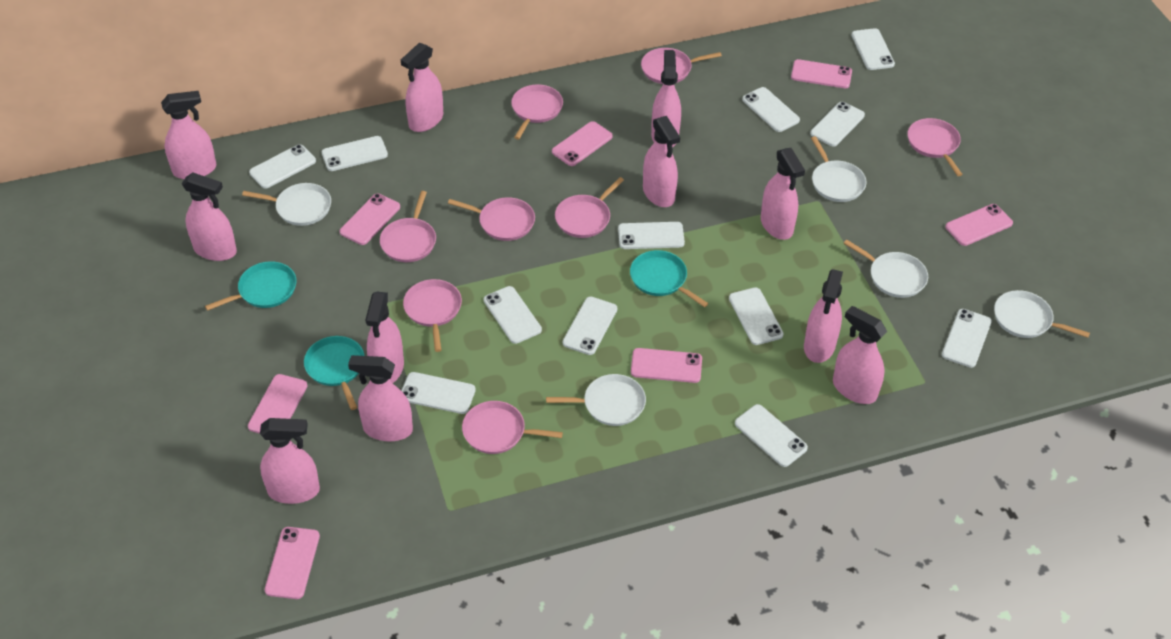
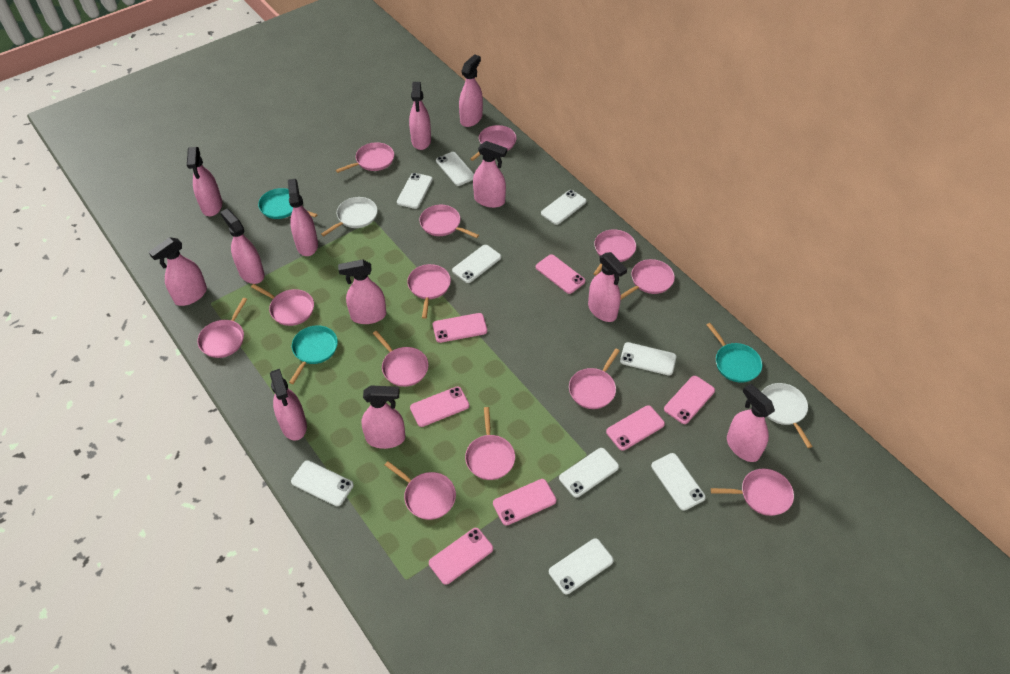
pink pan: [380,191,436,262] [403,279,462,352] [448,197,535,241] [462,401,563,454] [511,84,563,139] [555,177,624,238] [641,48,722,84] [907,118,963,176] = 8 -> [197,298,247,358] [251,284,314,326] [336,142,394,173] [373,331,428,387] [385,461,456,520] [407,264,451,319] [419,205,479,238] [465,407,515,480] [470,125,517,161] [569,349,620,409] [593,229,636,276] [621,259,675,300] [711,468,794,516] = 13
pink spray bottle: [161,91,216,179] [182,172,237,261] [260,418,320,504] [348,355,413,441] [365,292,404,383] [401,43,443,132] [643,116,680,207] [651,50,681,147] [761,148,805,240] [804,269,843,363] [833,306,887,404] = 11 -> [149,237,207,306] [187,147,222,216] [220,209,265,284] [270,369,307,441] [288,179,318,256] [338,260,386,324] [361,385,405,449] [409,82,431,150] [459,54,483,127] [473,141,507,208] [588,252,627,322] [727,384,775,462] = 12
white pan: [242,183,331,226] [546,374,646,426] [811,136,866,202] [843,239,928,298] [994,290,1090,338] = 5 -> [321,197,377,236] [762,383,813,448] = 2
white phone: [249,144,316,189] [322,136,388,171] [401,372,476,414] [484,286,542,344] [563,297,617,355] [618,222,685,249] [729,287,784,345] [735,404,808,467] [742,87,800,132] [810,102,865,147] [852,28,895,70] [942,309,992,368] = 12 -> [291,460,354,506] [397,173,433,209] [436,152,474,186] [452,245,501,283] [541,190,587,225] [549,539,614,594] [559,448,619,498] [620,342,676,376] [651,453,706,511] = 9

